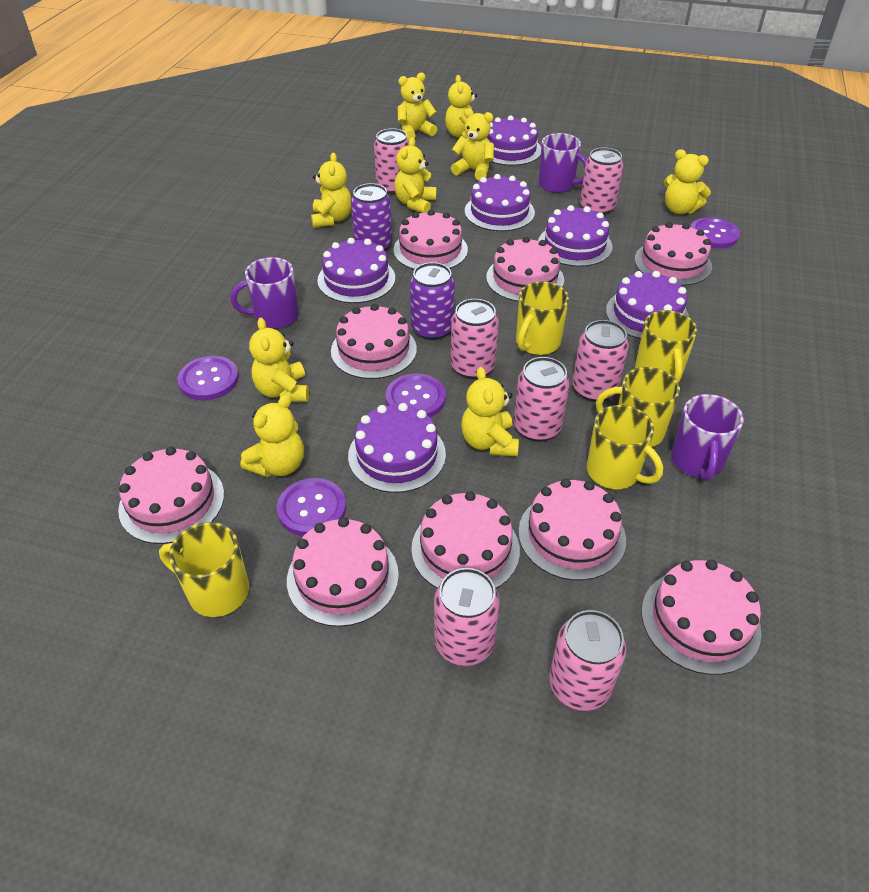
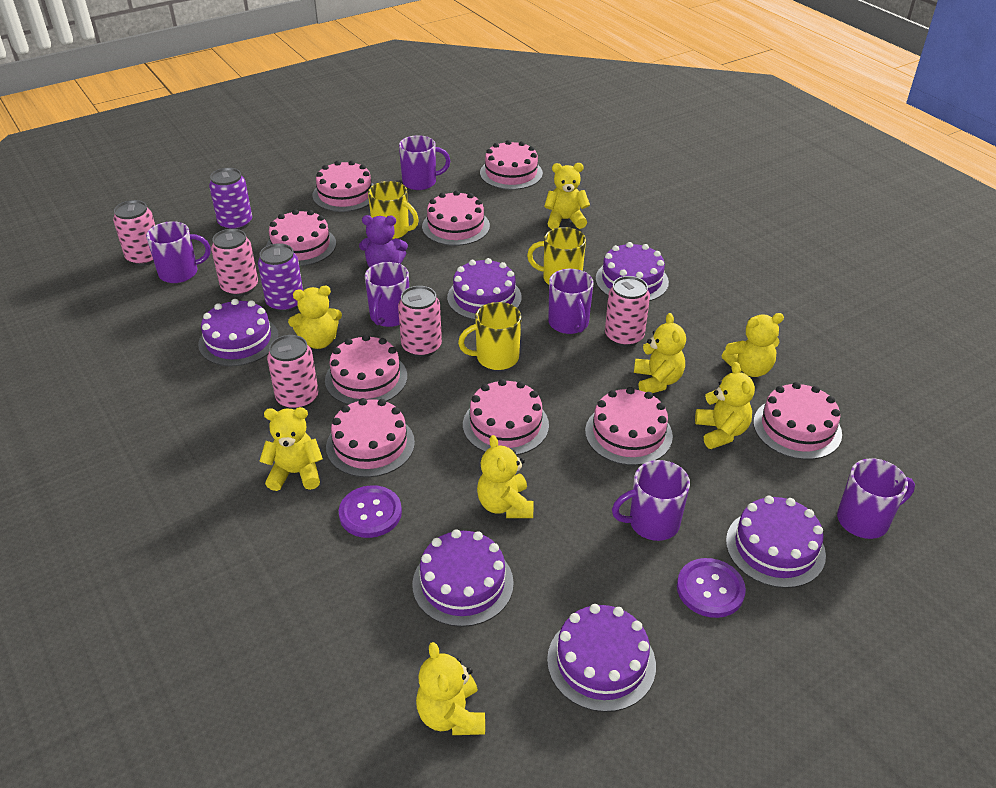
pink can: [374,128,409,195] [434,568,500,666] [451,299,499,379] [514,357,569,442] [549,610,626,711] [572,320,629,402] [580,148,623,215] = 7 -> [113,200,155,266] [211,229,258,296] [267,335,318,410] [398,286,442,357] [605,276,650,347] = 5
purple button: [178,356,239,400] [277,478,346,536] [386,373,446,417] [691,217,740,249] = 4 -> [339,485,402,538] [677,558,746,618] = 2
purple mug: [231,257,299,329] [539,133,587,193] [671,394,744,481] = 3 -> [146,221,211,283] [365,262,409,327] [399,135,450,190] [548,269,593,334] [612,460,690,541] [837,458,915,539] = 6
purple teddy bear: none = 0 -> [359,215,408,267] = 1
yellow mug: [159,522,249,617] [516,282,569,355] [587,405,663,489] [596,367,680,447] [635,310,697,383] = 5 -> [368,181,419,240] [458,302,521,370] [527,227,586,285] = 3
yellow teddy bear: [240,395,304,477] [249,318,309,402] [311,153,351,228] [394,138,436,213] [398,72,437,141] [445,75,477,139] [451,108,494,181] [461,367,519,456] [664,149,711,214] = 9 -> [259,407,323,491] [288,286,342,349] [416,642,485,735] [477,435,533,518] [544,163,590,229] [634,313,686,393] [695,362,755,449] [722,313,784,377] = 8

